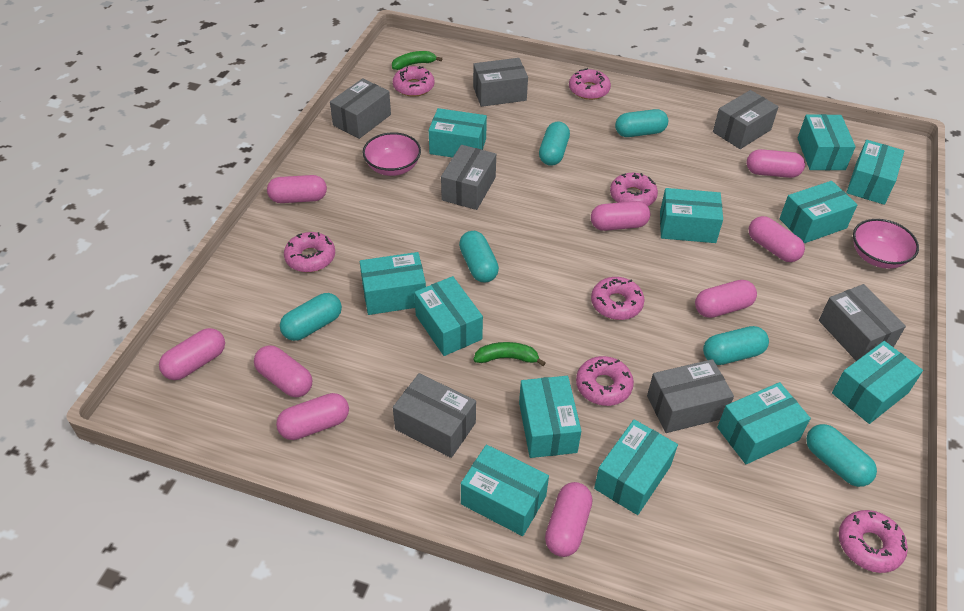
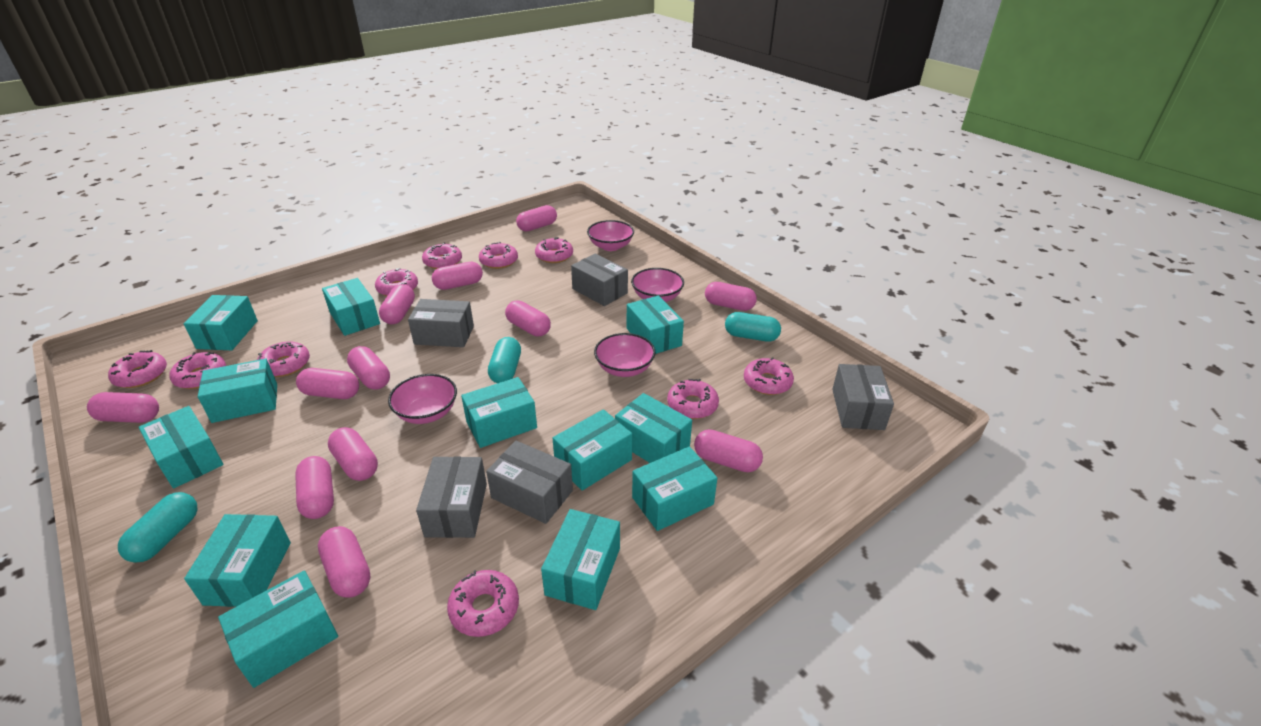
green banana: [392,51,443,70] [474,342,545,366] = 2 -> none = 0
grey box: [330,78,391,139] [393,373,476,458] [441,145,496,210] [473,58,528,107] [647,359,734,433] [713,90,779,149] [819,284,906,361] = 7 -> [408,299,474,347] [416,457,487,538] [486,441,573,524] [571,254,628,306] [832,364,894,430] = 5
pink bowl: [363,132,421,176] [853,219,919,269] = 2 -> [388,374,457,424] [587,220,634,251] [594,333,656,377] [631,268,684,302] = 4
pink capsule: [159,328,225,380] [254,345,312,397] [267,175,327,203] [276,393,349,440] [545,482,592,557] [591,201,650,231] [695,280,757,318] [747,149,805,178] [749,216,805,262] = 9 -> [87,392,159,423] [295,456,334,519] [296,368,359,399] [318,526,370,598] [328,427,378,481] [347,346,390,390] [379,284,415,324] [432,262,483,290] [505,300,551,337] [516,205,557,231] [694,429,763,472] [705,282,757,311] = 12
pink donut: [284,232,335,272] [393,66,434,97] [569,68,611,100] [576,356,634,406] [591,277,644,320] [610,173,658,206] [839,510,908,573] = 7 -> [108,350,167,388] [169,352,226,389] [257,342,310,377] [375,268,418,296] [422,243,462,269] [447,570,519,637] [479,242,518,269] [535,237,573,263] [667,379,719,419] [744,357,794,395] = 10
turquoise capsule: [280,293,342,341] [459,231,499,282] [539,122,570,166] [615,109,668,137] [703,326,769,365] [806,424,877,487] = 6 -> [118,492,197,563] [488,337,521,383] [725,312,781,342] = 3

